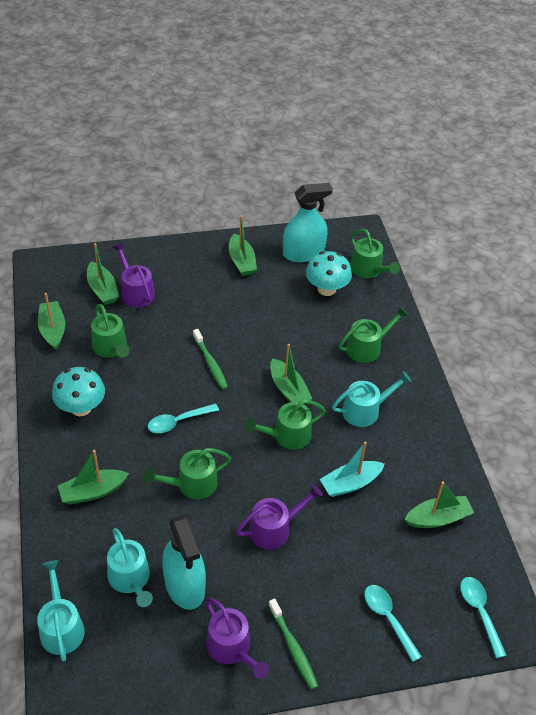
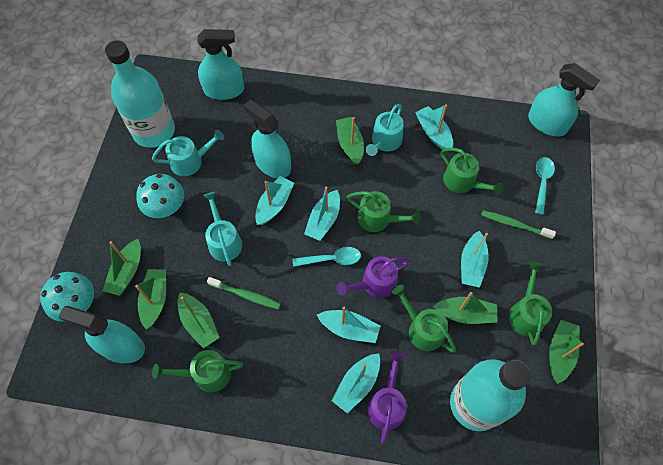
purple watering can: [113,243,155,308] [206,598,269,679] [236,484,323,550] = 3 -> [336,256,410,298] [367,351,407,444] = 2
turquoise boat: [320,442,385,497] = 1 -> [255,176,294,225] [304,187,340,241] [317,307,381,343] [332,354,380,413] [415,104,453,149] [461,231,489,288] = 6
turquoise bottle: none = 0 -> [105,40,175,148] [450,359,531,431] = 2
turquoise spoon: [148,404,219,433] [364,585,422,662] [460,577,507,658] = 3 -> [292,247,361,267] [535,157,555,215] = 2
turquoise spray bottle: [162,515,206,610] [283,183,333,262] = 2 -> [58,306,145,364] [198,29,245,100] [243,100,291,178] [528,63,600,137] = 4

